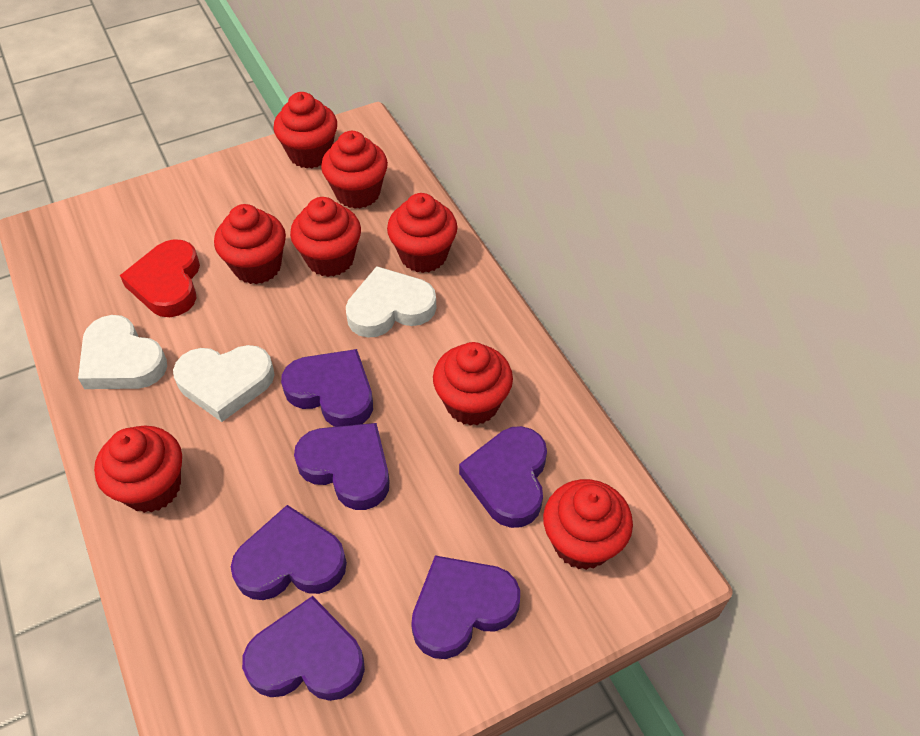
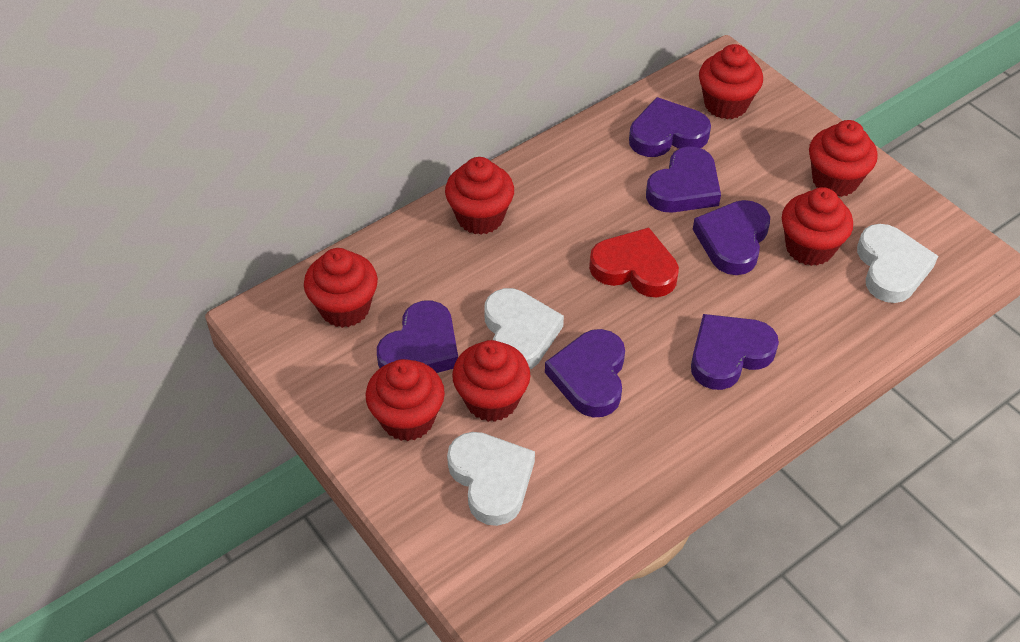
red cupcake: [94,426,182,513] [214,204,286,284] [273,92,337,168] [290,197,361,277] [321,131,388,209] [387,193,457,273] [433,342,513,426] [543,479,633,570] = 8 -> [304,248,378,328] [366,359,445,441] [445,157,514,235] [452,340,531,422] [699,44,763,119] [782,187,853,266] [809,120,878,197] = 7

